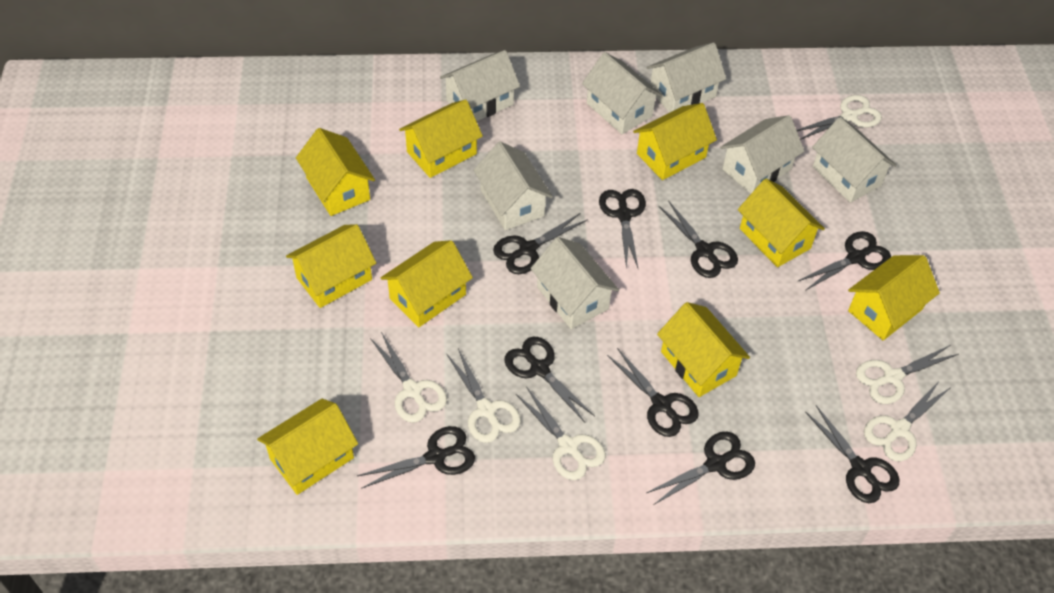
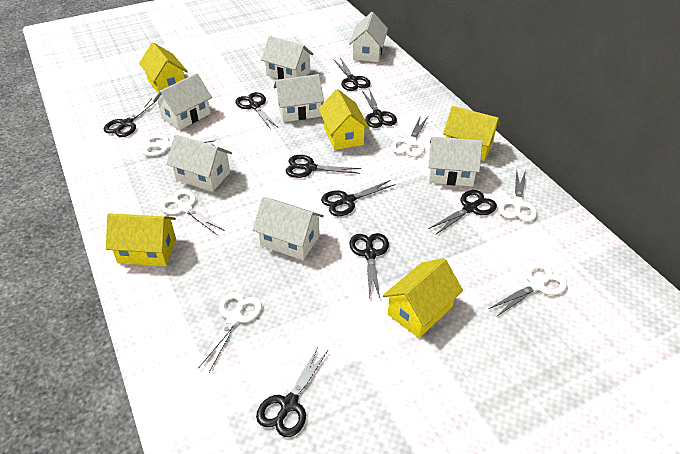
yellow house: [257,399,358,495] [286,224,376,308] [296,128,375,216] [381,240,473,327] [399,99,483,178] [633,103,717,180] [657,302,750,397] [738,179,825,267] [848,255,940,341] = 9 -> [106,213,176,266] [139,42,188,93] [318,89,369,150] [383,258,463,338] [443,106,500,161] = 5

